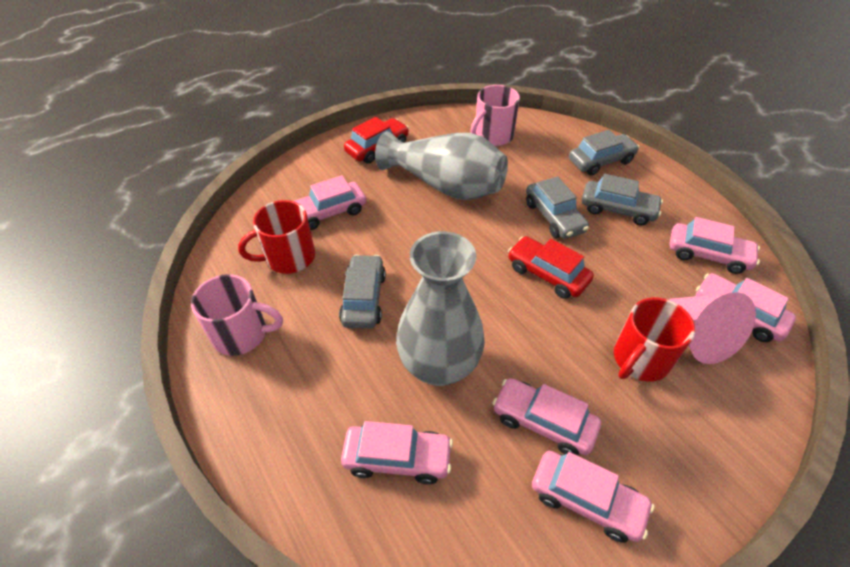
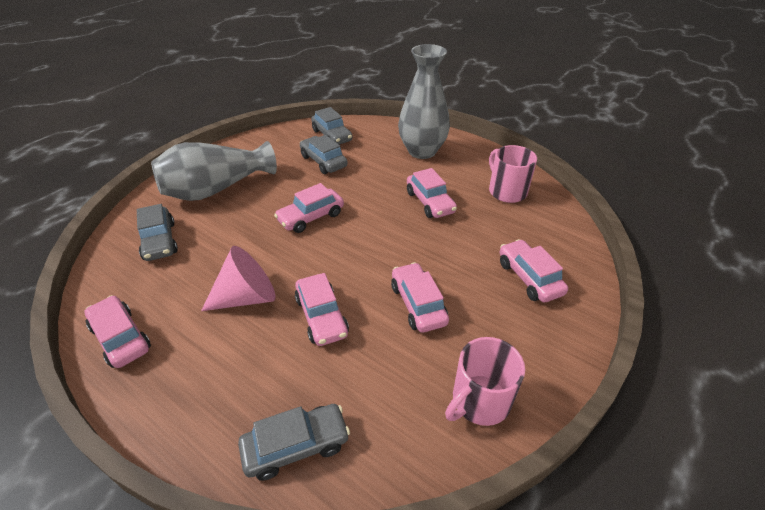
red car: [344,117,409,164] [508,236,594,299] = 2 -> none = 0
red mug: [238,200,315,274] [614,298,695,382] = 2 -> none = 0

